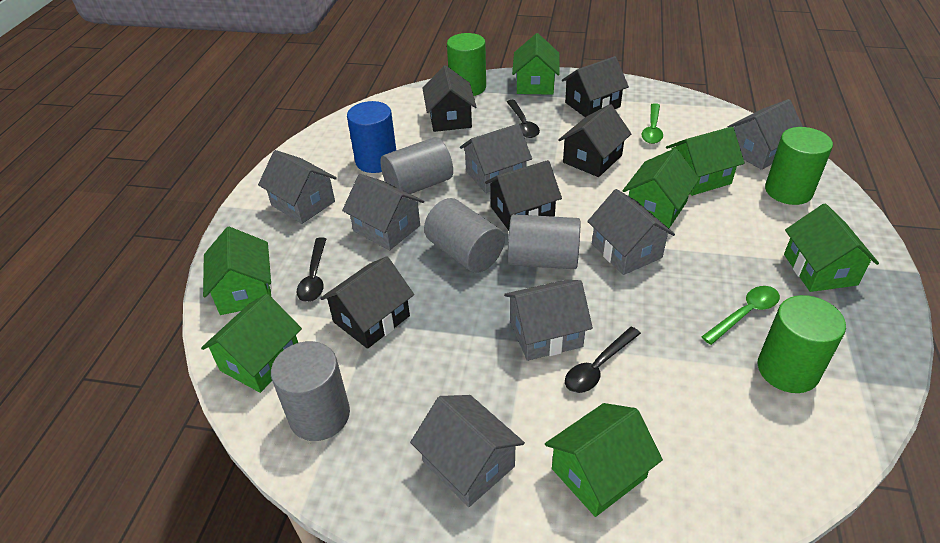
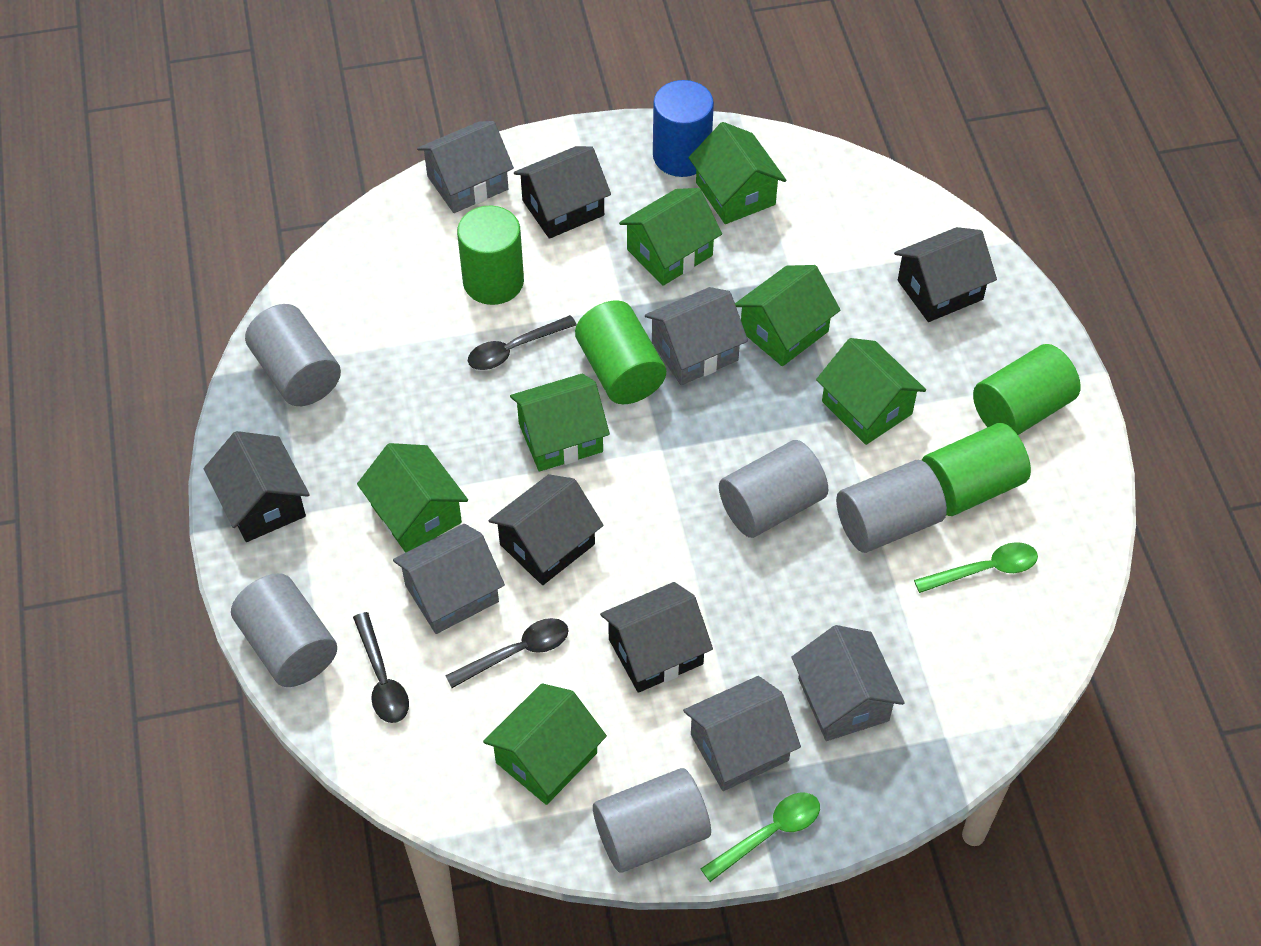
green cylinder: [447,33,486,96] [758,295,846,393] [765,127,833,205] = 3 -> [457,206,524,305] [575,300,666,404] [922,423,1031,516] [973,344,1081,435] = 4
grey cylinder: [271,341,350,441] [380,137,453,194] [424,198,505,273] [508,214,580,269] = 4 -> [231,573,337,687] [245,304,341,406] [593,768,711,873] [719,440,828,538] [836,460,947,553] = 5
grey house: [258,150,337,224] [342,174,424,251] [410,395,525,507] [460,124,532,193] [504,280,593,361] [587,189,675,275] [728,99,803,170] = 7 -> [393,524,505,634] [417,121,514,213] [645,287,748,385] [683,676,801,791] [791,625,904,741] = 5

